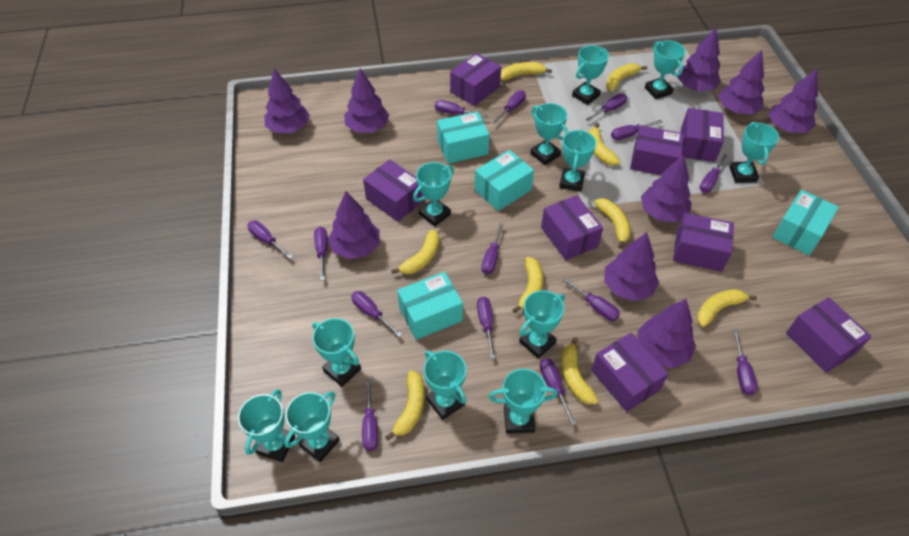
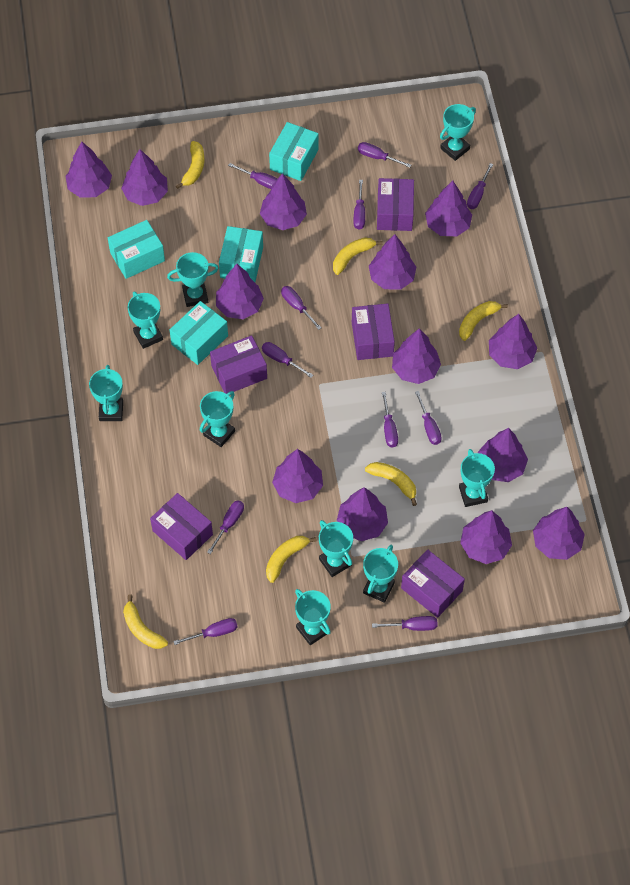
purple box: [363,159,424,222] [450,53,501,106] [541,195,603,260] [591,333,669,412] [630,125,685,176] [673,213,734,272] [681,108,724,162] [786,297,872,373] = 8 -> [150,493,213,560] [210,335,267,394] [352,303,395,360] [377,178,414,231] [401,550,465,618] = 5
purple screwdriver: [247,221,293,259] [314,227,328,280] [351,291,402,337] [362,379,378,451] [435,100,488,118] [477,297,495,359] [481,223,504,275] [492,90,526,124] [540,358,576,426] [562,277,620,321] [586,93,627,121] [611,120,662,140] [700,154,728,193] [733,329,757,395] = 14 -> [173,618,238,645] [207,500,244,554] [228,163,278,189] [262,342,313,378] [281,286,322,330] [353,180,365,229] [358,142,411,168] [372,616,438,631] [382,392,398,448] [415,391,442,445] [467,163,493,209] = 11
purple tree: [264,68,310,133] [328,191,380,259] [344,68,389,133] [604,232,659,301] [637,299,696,368] [641,155,692,222] [677,28,721,91] [718,50,765,114] [769,68,818,133] = 9 -> [65,141,112,198] [121,149,168,206] [216,264,264,319] [260,173,307,230] [272,449,323,503] [337,487,388,541] [369,234,416,290] [392,328,441,384] [425,181,472,236] [460,510,512,564] [478,428,528,482] [489,314,537,369] [533,507,585,560] = 13
turquoise trophy: [238,389,295,462] [284,391,340,462] [312,318,361,387] [413,162,454,227] [424,350,466,420] [489,369,558,434] [519,290,565,358] [530,103,568,165] [559,129,596,192] [572,45,609,105] [645,40,685,99] [729,122,779,183] = 12 -> [89,365,123,421] [128,292,163,349] [167,252,219,307] [200,391,235,447] [295,589,331,646] [319,520,353,577] [363,545,398,603] [440,104,476,161] [459,449,495,507] = 9
yellow banana: [385,371,425,441] [391,229,439,274] [501,62,552,81] [513,257,543,313] [561,337,599,404] [589,123,621,166] [594,198,631,249] [606,63,647,91] [697,289,757,327] = 9 -> [123,595,168,649] [176,141,204,189] [266,536,317,583] [333,237,383,275] [365,462,417,506] [459,301,508,341] = 6

